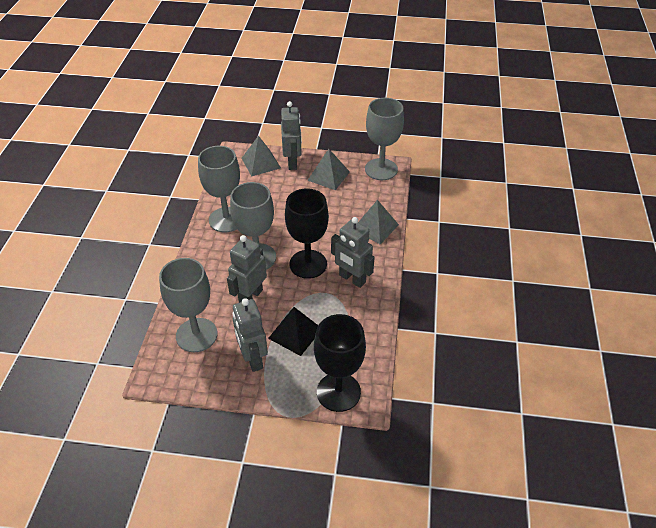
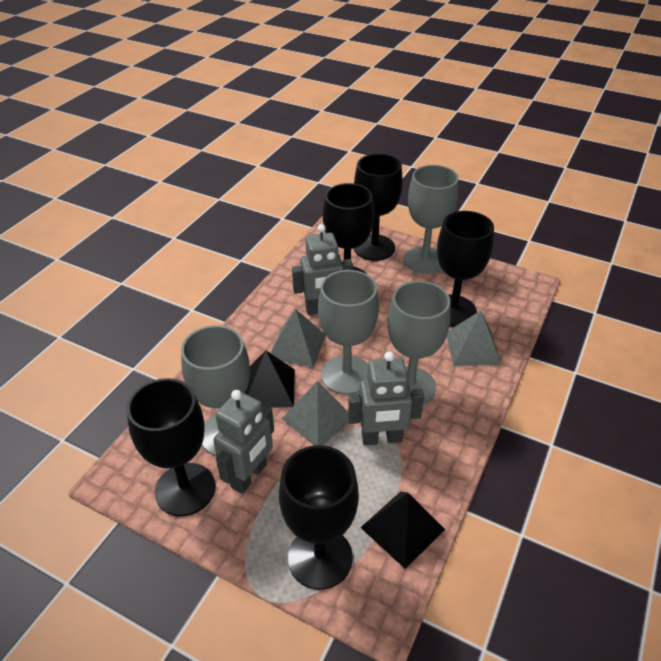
black goblet: [285,188,329,279] [314,314,366,412] = 2 -> [126,378,215,516] [279,445,359,590] [323,183,374,274] [354,154,403,261] [437,211,494,327] = 5
black pyramid: [268,307,318,356] = 1 -> [245,350,295,408] [360,492,445,569] = 2
grey robot: [227,235,267,303] [233,298,268,372] [281,101,302,170] [331,217,375,288] = 4 -> [213,390,274,494] [292,224,353,315] [348,351,424,445] = 3

